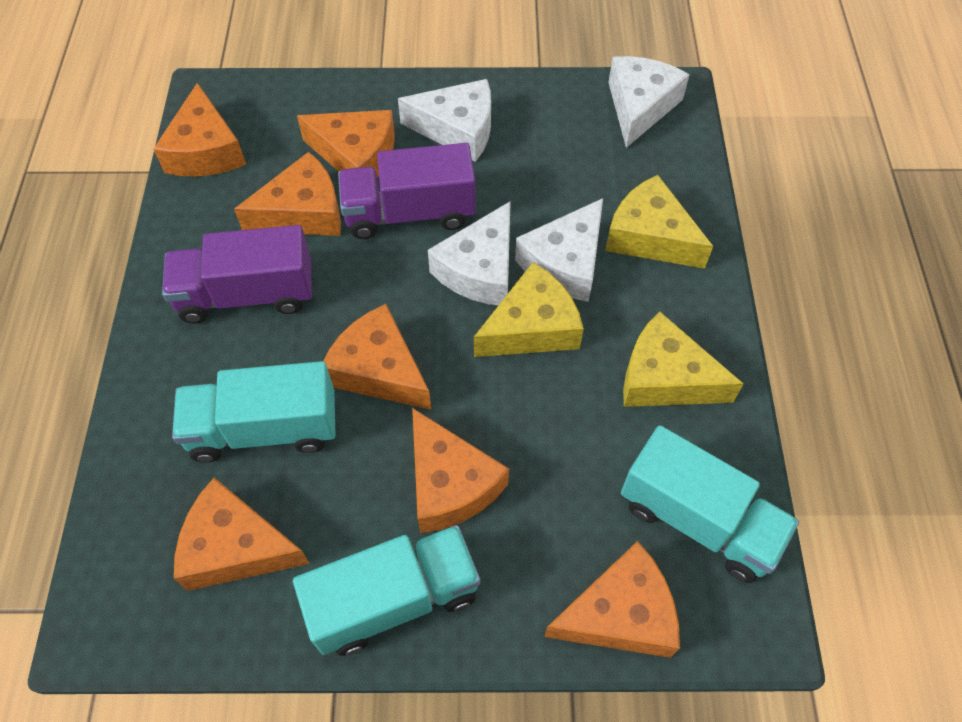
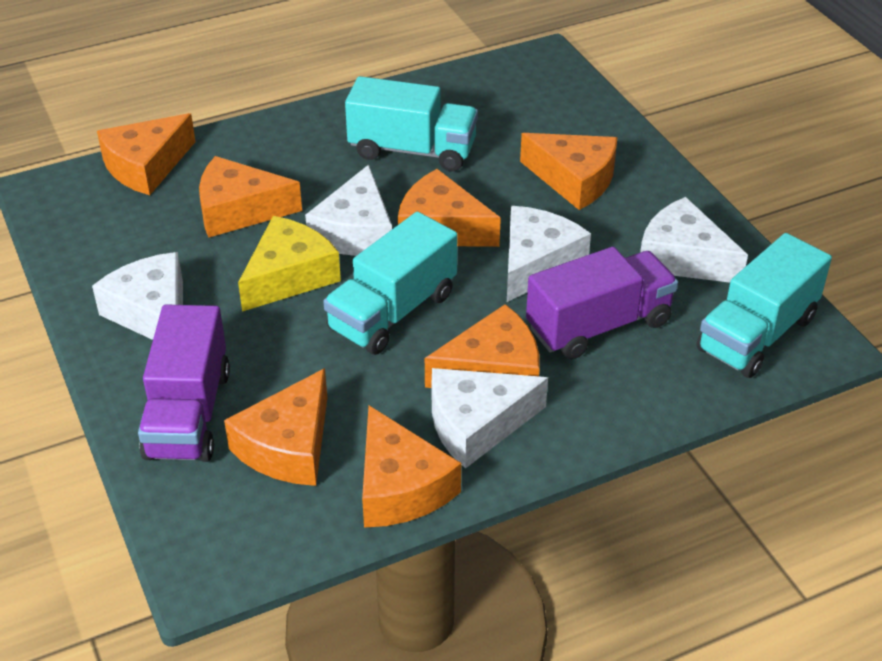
white cheese: [398,79,491,162] [428,201,511,305] [515,198,603,302] [608,56,690,148] = 4 -> [92,252,183,340] [305,165,392,256] [432,368,548,469] [507,206,591,302] [640,197,748,283] = 5
yellow cheese: [474,262,584,357] [605,175,713,269] [623,311,743,407] = 3 -> [238,216,341,312] = 1

